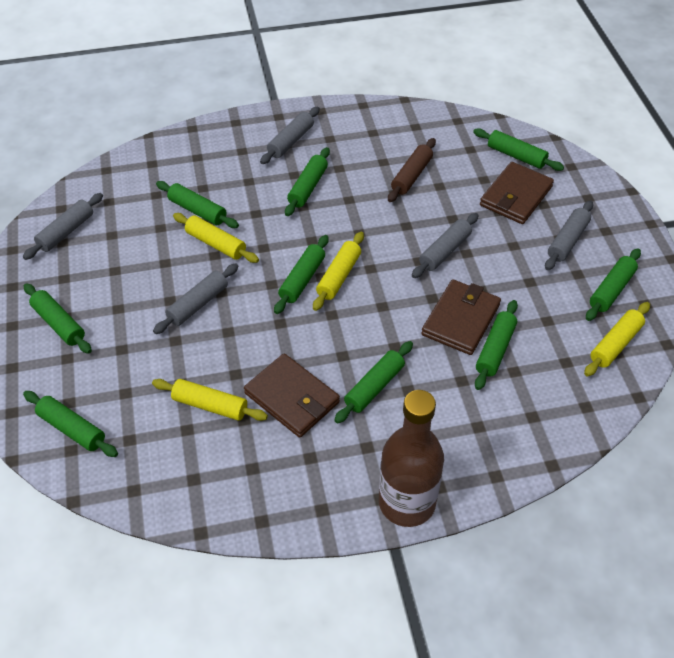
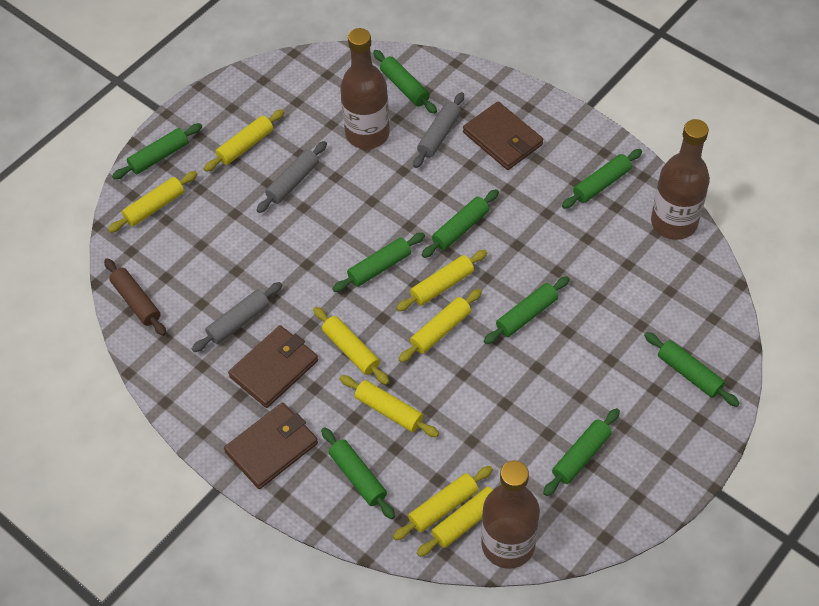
brown bottle: [379,390,444,527] = 1 -> [340,28,390,149] [481,461,540,569] [651,119,710,240] = 3
grey rolling pin: [23,193,103,260] [153,264,238,334] [260,107,320,164] [412,213,479,278] [545,200,593,270] = 5 -> [192,282,282,352] [257,141,327,213] [413,92,464,168] = 3
yellow rolling pin: [152,379,268,421] [173,213,259,263] [313,232,364,311] [584,302,650,376] = 4 -> [108,171,198,233] [204,109,285,172] [313,307,389,385] [340,375,439,437] [393,466,493,540] [396,250,487,311] [399,289,482,363] [417,484,501,557] = 8

